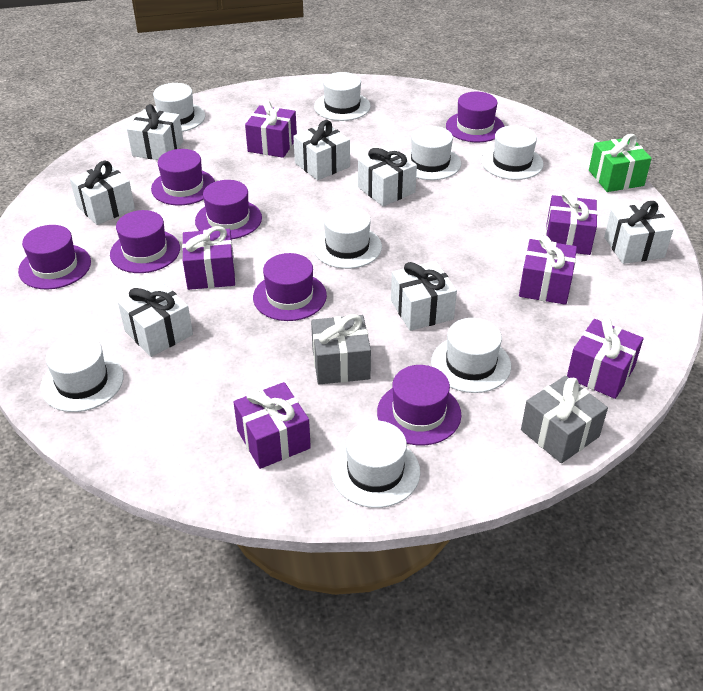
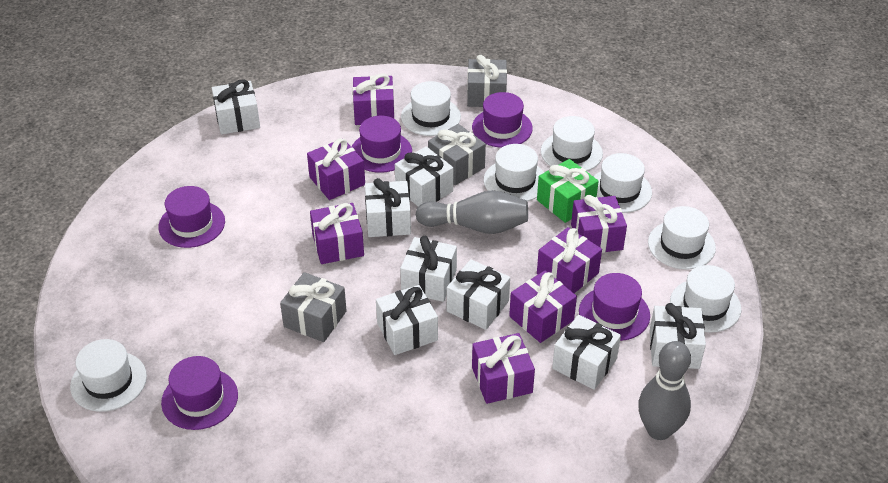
grey bowling pin: none = 0 -> [416,190,528,234] [638,341,691,440] = 2
grey gift: [311,314,371,384] [521,376,608,463] = 2 -> [280,272,347,342] [428,124,486,185] [467,55,507,107] = 3
purple gift: [182,226,235,290] [233,382,311,469] [245,100,297,158] [519,235,577,305] [545,191,598,255] [567,318,644,399] = 6 -> [307,138,365,200] [310,203,364,264] [353,74,394,125] [472,333,535,404] [509,270,577,343] [537,227,602,293] [571,195,627,253] = 7
purple hat: [18,225,91,289] [110,210,180,273] [151,149,215,205] [195,180,262,239] [253,253,327,321] [377,365,461,445] [446,92,504,142] = 7 -> [158,186,225,248] [161,356,238,430] [352,116,412,173] [472,92,533,148] [579,273,650,341] = 5
white gift: [70,161,135,225] [118,281,193,357] [127,104,183,160] [293,120,350,180] [358,146,417,206] [391,261,457,331] [604,201,673,264] = 7 -> [212,79,260,135] [365,178,411,237] [376,285,438,355] [395,146,453,206] [400,236,457,302] [447,259,510,330] [552,315,621,390] [650,303,706,369] = 8
white hat: [40,335,123,412] [153,83,205,132] [313,206,382,269] [314,72,371,121] [331,421,420,508] [403,126,461,180] [431,318,511,393] [481,125,543,180] = 8 -> [70,339,147,412] [401,81,461,136] [484,144,544,201] [541,116,603,171] [593,153,652,213] [648,206,716,269] [670,265,741,332] = 7

